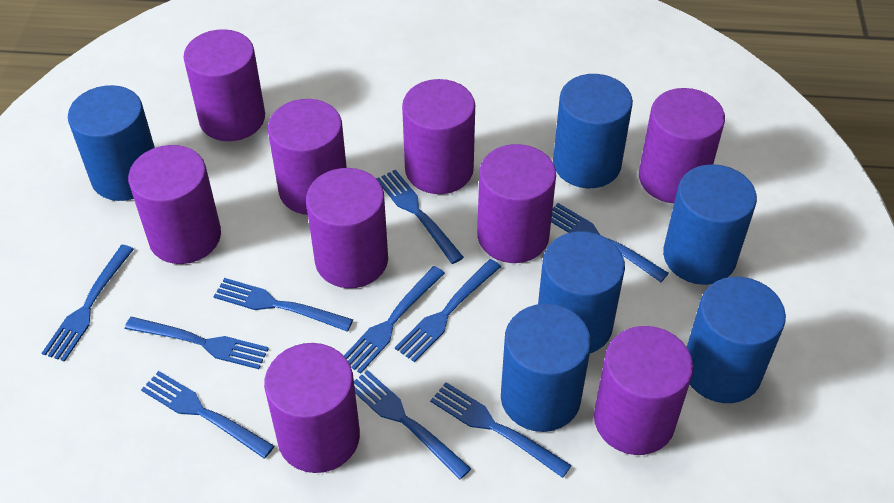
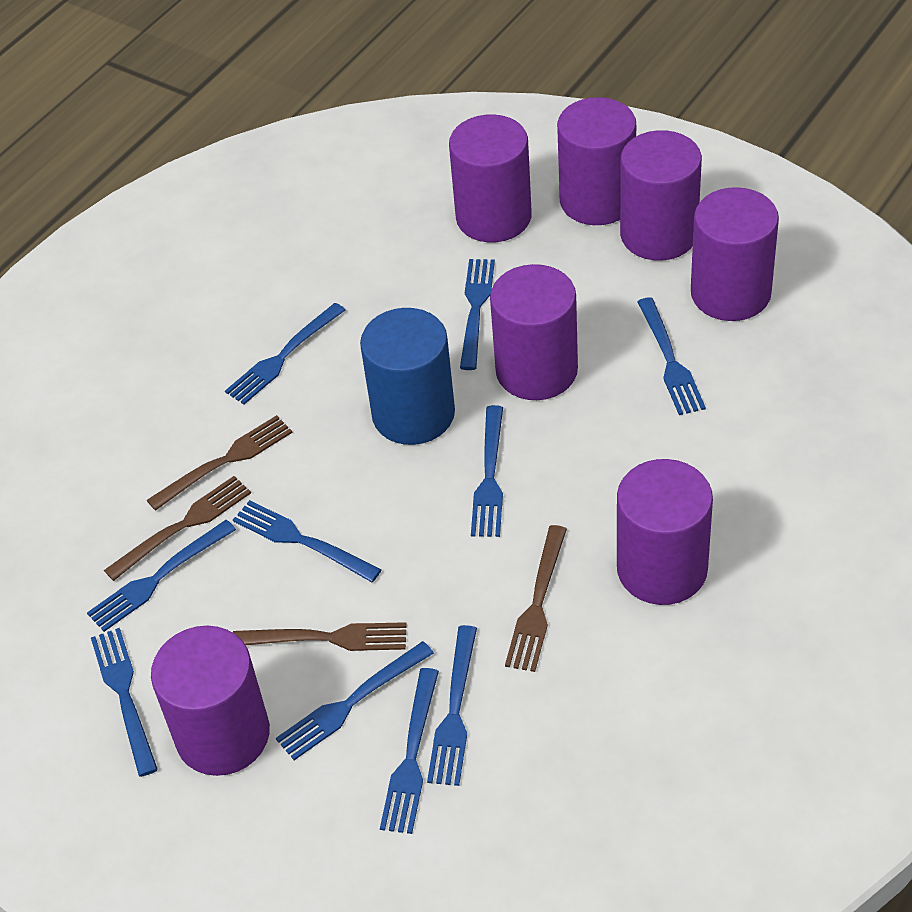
blue cylinder: [68,85,155,201] [501,304,591,432] [538,231,625,353] [553,74,633,188] [663,164,757,285] [687,277,786,403] = 6 -> [360,308,455,445] = 1
brown fork: none = 0 -> [104,476,251,581] [147,415,293,511] [233,622,407,651] [505,525,567,672] = 4
purple cylinder: [128,145,221,264] [183,29,265,141] [264,343,360,473] [268,99,347,215] [306,168,388,288] [402,79,475,194] [477,144,556,263] [594,326,693,455] [639,88,725,203] = 9 -> [151,626,270,776] [449,114,532,243] [490,264,578,400] [557,97,636,225] [617,459,713,605] [620,130,702,261] [691,187,779,321] = 7

